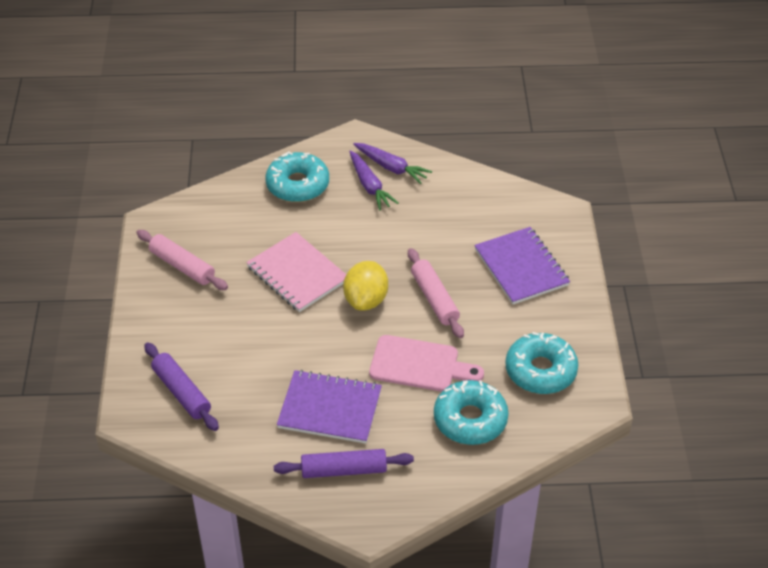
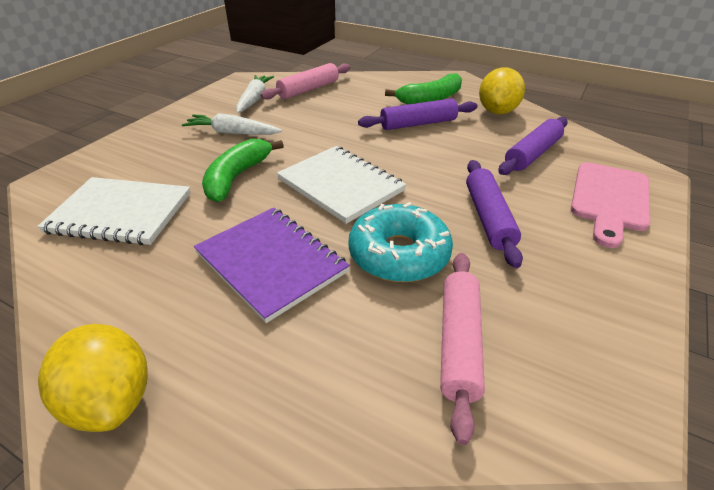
green banana: none = 0 -> [202,139,284,202] [385,73,462,104] = 2
pink notebook: [246,232,346,312] = 1 -> none = 0
purple carrot: [349,150,399,210] [353,143,432,184] = 2 -> none = 0
purple notebook: [277,370,382,444] [475,227,570,304] = 2 -> [194,207,350,323] = 1
purple rolling pin: [144,342,219,431] [274,449,414,478] = 2 -> [358,99,477,130] [466,160,523,268] [498,117,568,175] = 3
turquoise donut: [265,151,329,202] [434,380,509,445] [505,332,578,394] = 3 -> [348,202,453,282] = 1
white carrot: none = 0 -> [182,113,282,135] [236,75,274,113] = 2
white notebook: none = 0 -> [37,177,190,245] [277,146,406,224] = 2
yellow lemon: [343,261,388,311] = 1 -> [38,324,147,432] [479,67,525,114] = 2

